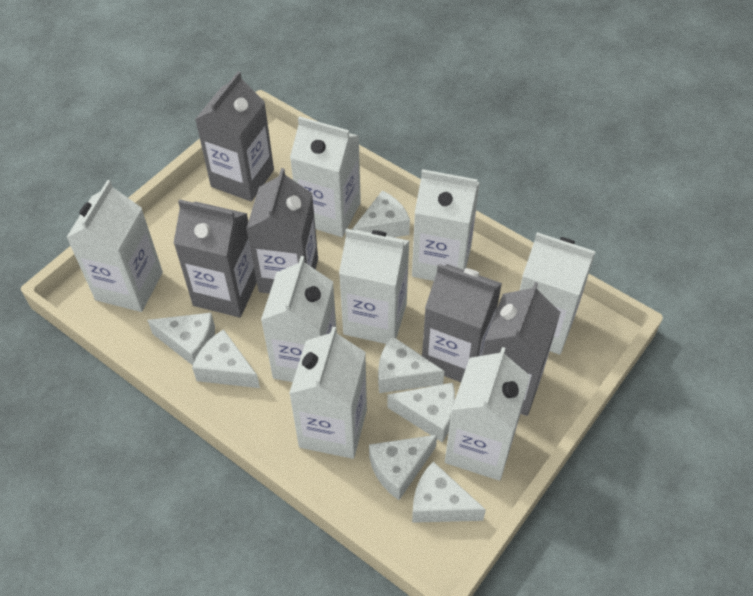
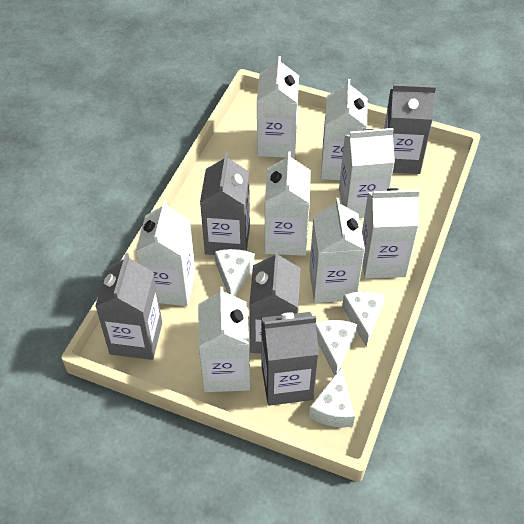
white cheese: [147,313,215,365] [192,329,260,388] [352,191,410,237] [369,435,437,500] [378,336,445,393] [387,383,455,442] [412,462,486,523] = 7 -> [215,249,255,296] [309,367,355,427] [316,320,357,375] [342,291,385,347] = 4

